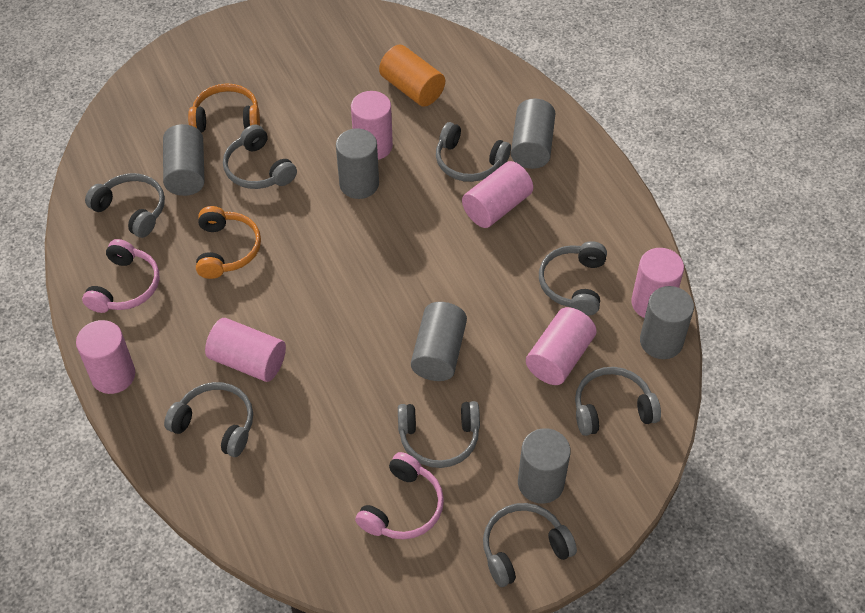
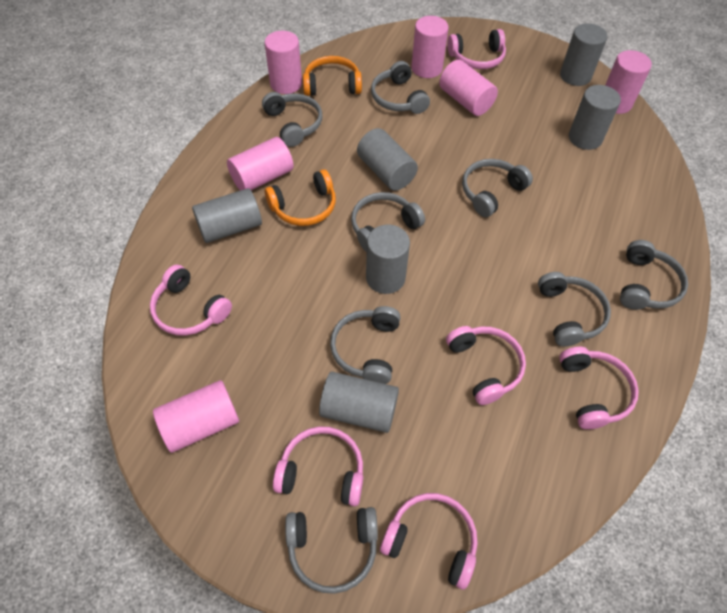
orange cylinder: [379,45,445,107] = 1 -> none = 0
pink headphones: [82,239,159,313] [355,452,444,539] = 2 -> [150,264,232,335] [273,426,363,506] [380,493,478,590] [446,326,526,405] [447,29,506,69] [559,347,639,429] = 6

